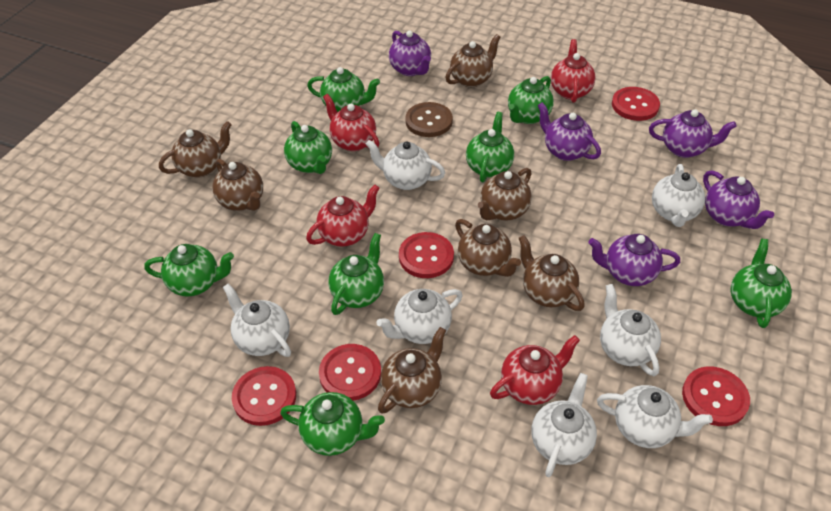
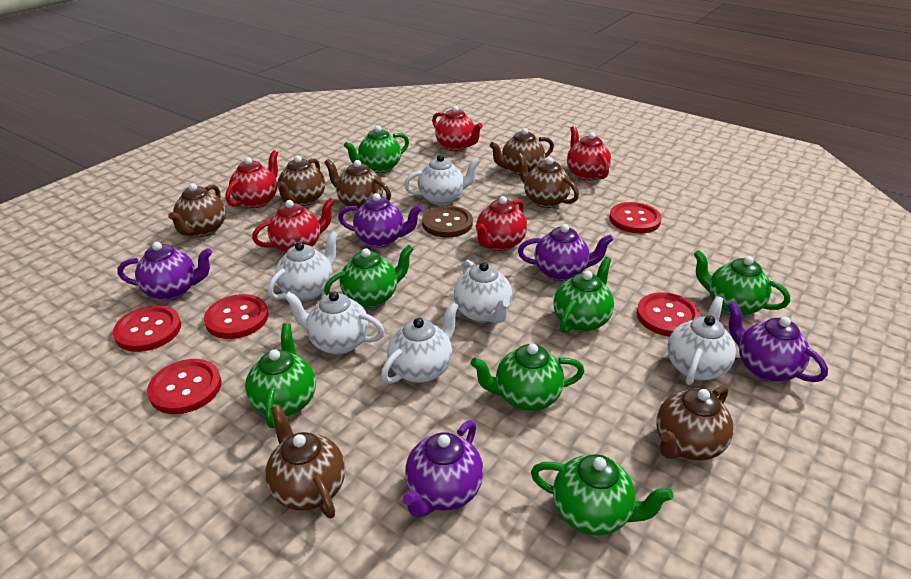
green teapot: [144,244,234,297] [280,392,385,456] [284,121,332,174] [307,67,380,112] [328,233,384,315] [466,112,514,182] [508,76,554,124] [731,239,792,328] = 8 -> [245,323,316,428] [324,245,414,308] [344,126,409,173] [470,343,585,411] [531,454,673,535] [553,257,614,333] [694,250,790,316] = 7
red teapot: [306,184,379,247] [323,94,379,151] [490,335,580,405] [551,39,596,103] = 4 -> [225,150,278,208] [252,198,335,253] [432,106,483,151] [475,196,527,251] [567,126,611,181] = 5
white teapot: [223,283,291,357] [366,140,445,190] [377,289,463,344] [531,373,597,477] [597,385,713,448] [600,284,661,376] [652,164,705,227] = 7 -> [268,231,338,301] [284,291,385,355] [381,302,459,384] [404,154,481,205] [454,260,513,323] [667,296,736,385] = 6

